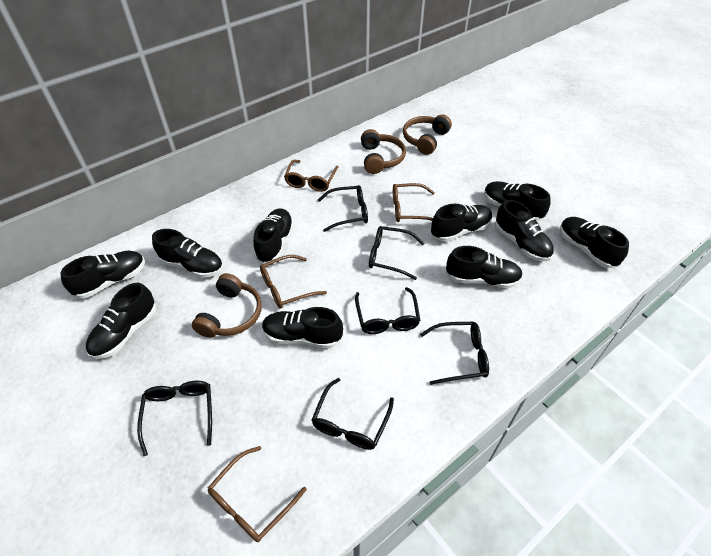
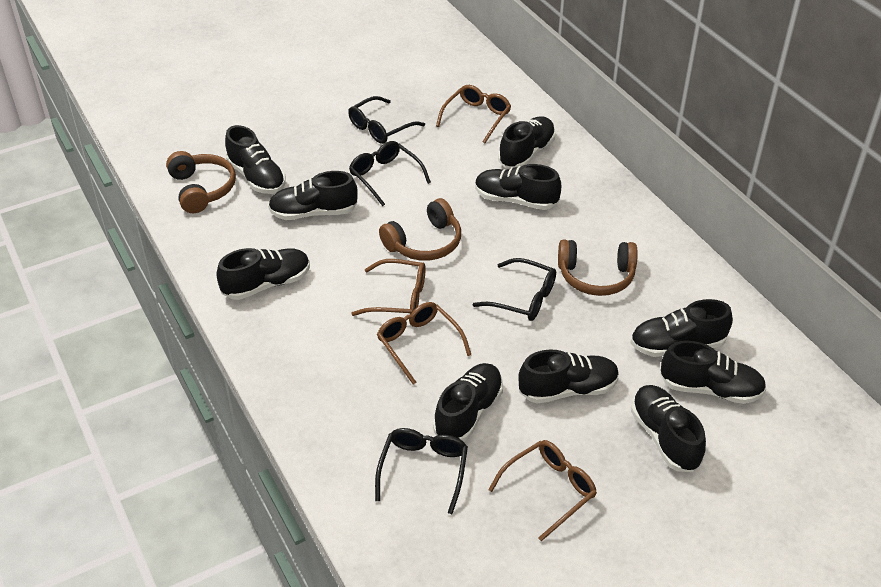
black glasses: [137,381,212,456] [312,378,394,450] [318,185,368,232] [355,287,420,334] [369,226,425,280] [420,322,489,385] = 6 -> [348,96,425,144] [349,141,431,206] [375,428,468,514] [472,258,556,321] = 4

